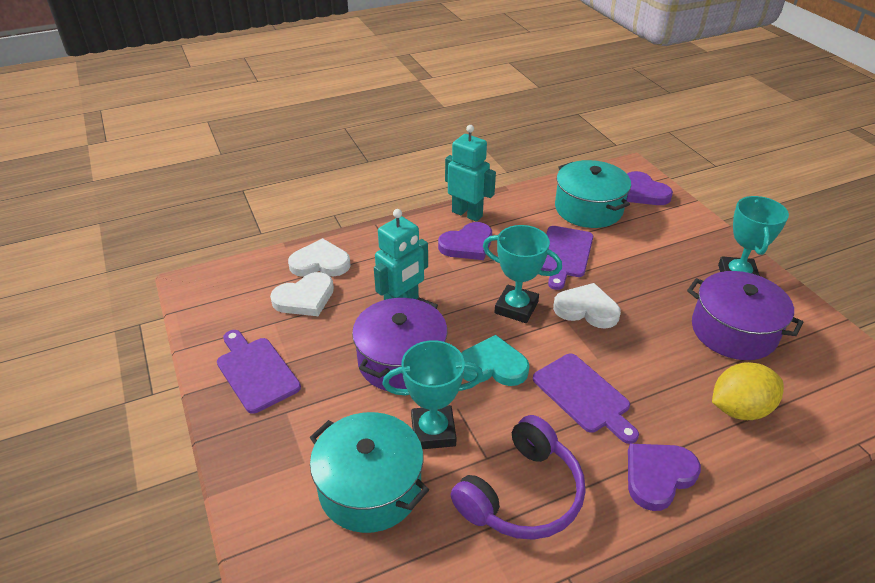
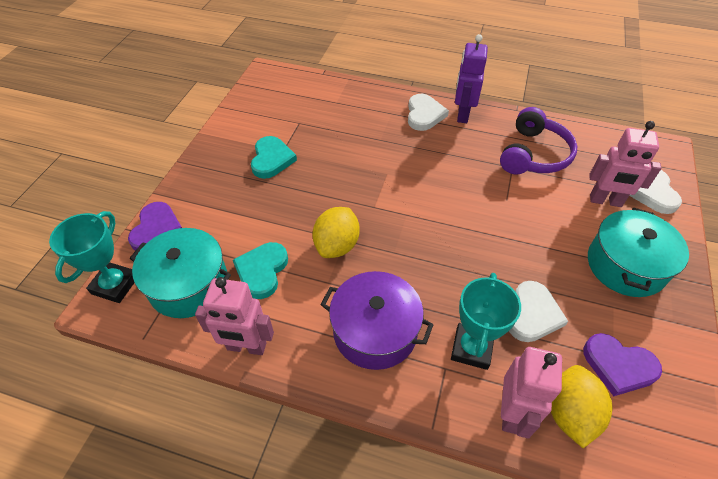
pink robot: none = 0 -> [195,277,274,355] [501,347,562,438] [589,121,661,207] = 3
purple cutting board: [217,330,301,414] [533,354,639,444] [541,226,593,290] = 3 -> none = 0
purple heart: [438,222,492,260] [626,171,673,205] [628,444,701,511] = 3 -> [128,202,182,251] [583,333,662,396] = 2
purple pot: [352,298,447,391] [687,271,803,360] = 2 -> [320,271,434,370] = 1
purple robot: none = 0 -> [455,34,488,123] = 1
turquoise heart: [461,335,529,386] = 1 -> [233,242,288,299] [251,136,297,179] = 2
turquoise robot: [374,209,428,300] [445,125,496,222] = 2 -> none = 0
turquoise trophy: [382,340,483,449] [483,225,562,323] [718,196,789,276] = 3 -> [49,211,134,303] [451,273,521,370] = 2
yellow lemon: [712,362,784,420] = 1 -> [312,207,359,258] [551,365,612,448] = 2

